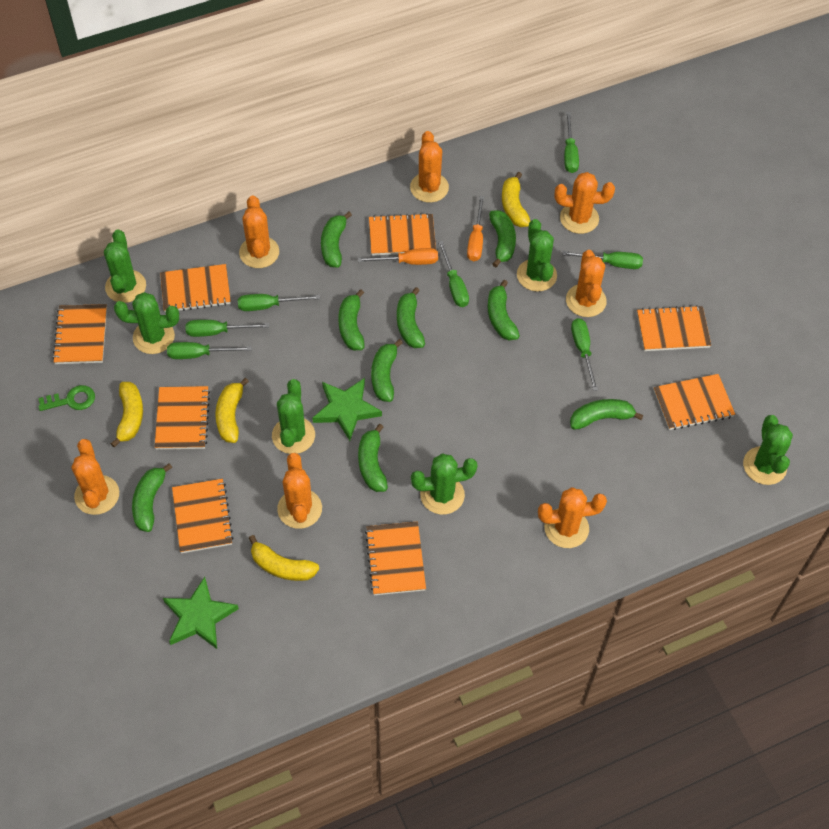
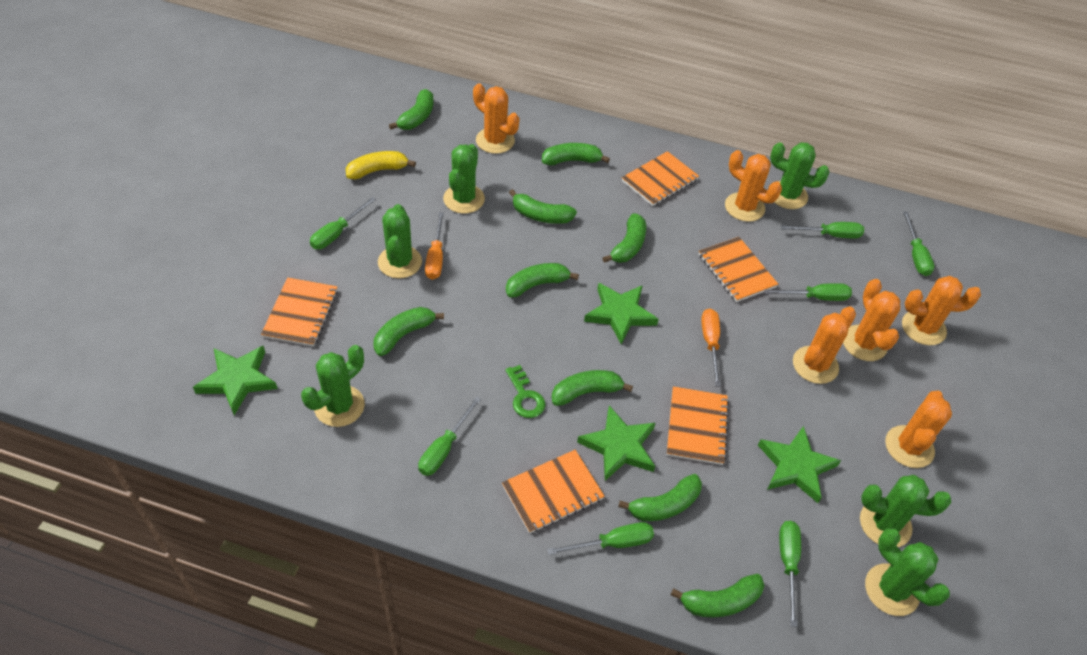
green star: [163,577,239,649] [312,378,382,441] = 2 -> [193,346,278,415] [577,405,655,481] [584,283,659,345] [758,426,841,503] = 4
orange cactus: [72,439,119,515] [239,196,279,268] [277,453,322,529] [410,131,449,203] [538,487,607,548] [555,172,615,234] [566,250,607,317] = 7 -> [473,83,520,154] [725,150,782,222] [793,306,856,384] [843,279,900,361] [885,391,952,468] [902,276,981,345] = 6
orange notebook: [52,304,107,364] [154,386,210,450] [160,264,231,312] [172,479,234,553] [365,521,426,595] [369,213,436,256] [637,305,711,351] [654,374,735,430] = 8 -> [261,277,338,347] [502,450,605,533] [622,151,699,206] [667,386,729,465] [699,237,778,302] = 5
yellow banana: [111,382,143,448] [215,378,249,443] [249,535,319,581] [502,172,530,227] = 4 -> [346,151,416,179] = 1

